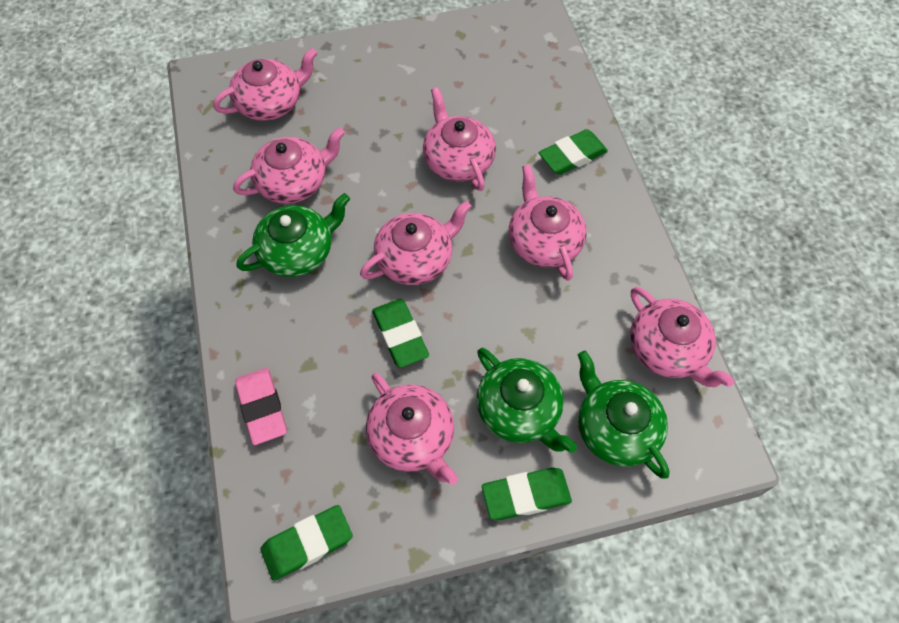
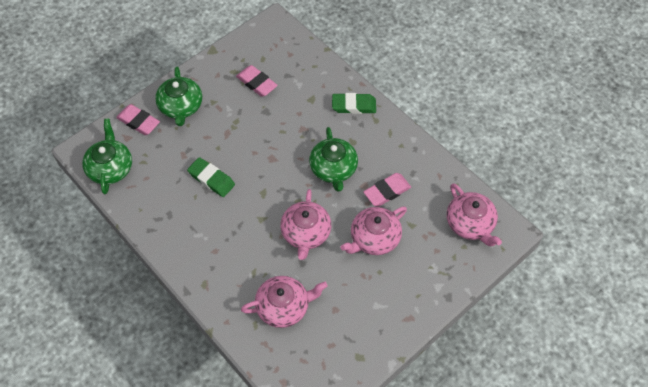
green eraser: [260,505,353,581] [372,299,429,368] [482,467,572,520] [539,129,608,175] = 4 -> [187,157,235,197] [332,93,376,114] = 2
pink eraser: [235,368,287,445] = 1 -> [116,104,160,135] [236,65,278,97] [363,173,411,207] = 3
pink teapot: [213,48,318,121] [233,127,345,204] [360,200,472,285] [366,372,458,485] [423,87,496,191] [509,164,587,281] [630,287,734,387] = 7 -> [241,276,328,328] [280,189,331,260] [341,206,407,255] [447,183,502,246] = 4

